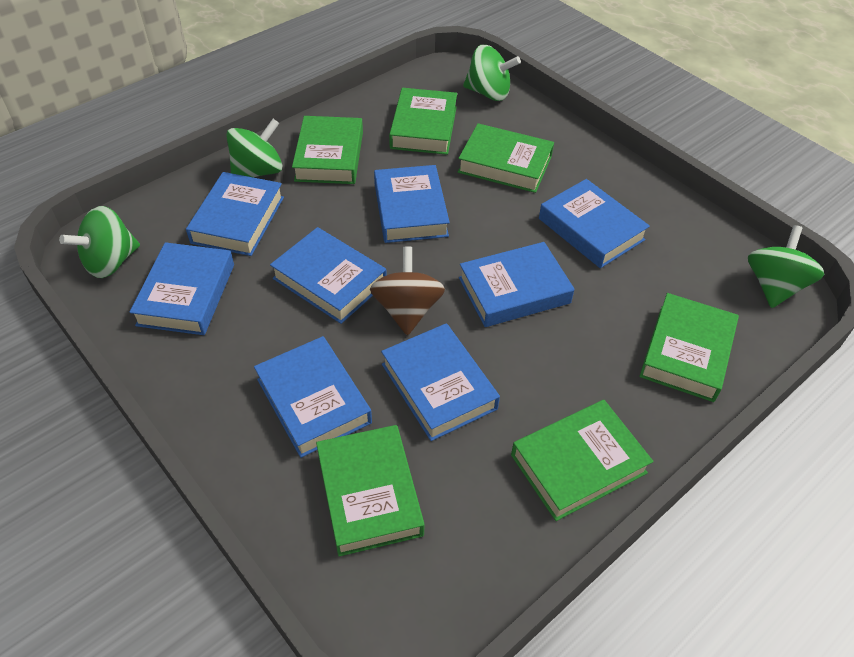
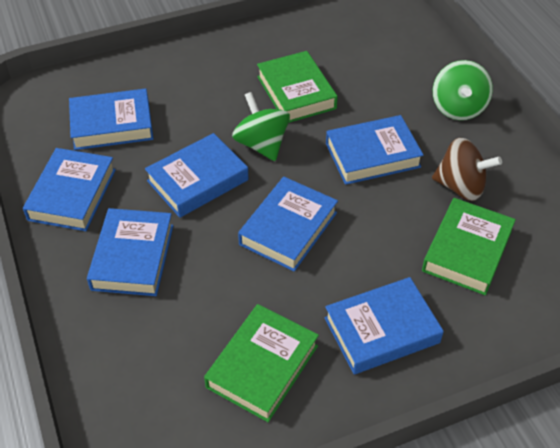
blue book: [130,242,234,335] [186,172,284,256] [254,336,372,458] [270,227,387,324] [374,165,450,243] [381,323,500,441] [459,242,575,327] [539,179,650,268] = 8 -> [23,148,116,231] [69,89,153,150] [87,208,173,296] [145,133,249,218] [238,177,338,272] [324,277,444,374] [326,115,424,185] = 7
green book: [292,116,363,184] [316,425,424,557] [389,88,457,155] [458,123,554,193] [511,400,653,521] [639,293,739,402] = 6 -> [204,304,319,422] [257,51,338,123] [422,198,516,295] = 3
green spinning top: [59,206,140,278] [226,119,283,178] [463,45,521,101] [748,225,824,308] = 4 -> [232,92,290,161] [433,60,493,120] = 2

